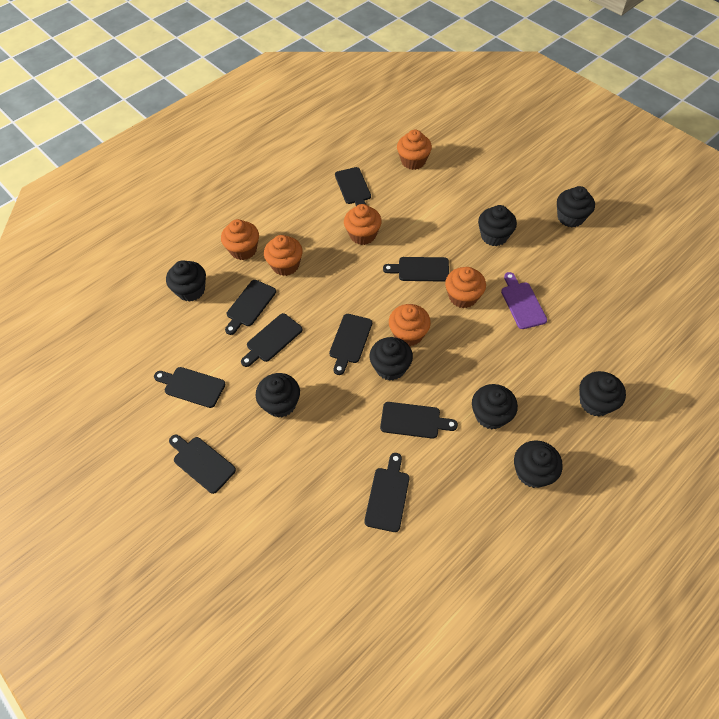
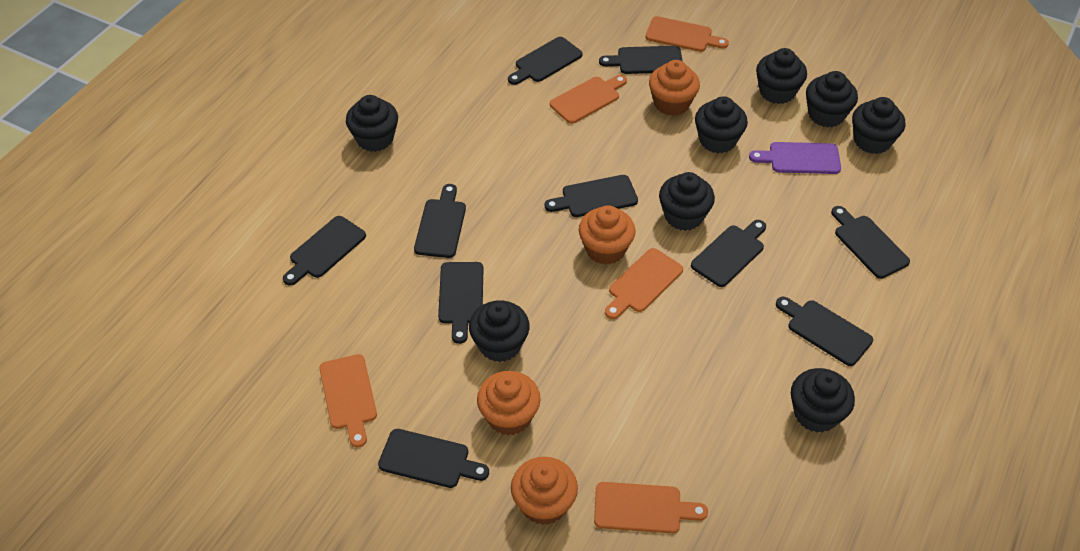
black cutting board: [154,367,226,408] [169,435,236,494] [225,280,276,335] [241,313,303,367] [329,314,372,375] [335,167,371,206] [364,453,409,532] [380,402,458,439] [383,257,449,282] = 9 -> [283,216,366,286] [378,429,489,488] [414,184,466,258] [438,262,483,344] [508,37,583,85] [545,175,638,217] [599,46,683,74] [691,220,766,287] [776,297,873,366] [831,206,910,279] = 10
orange cupcake: [221,219,259,260] [264,235,303,276] [344,204,382,245] [389,304,431,346] [397,130,432,170] [445,267,486,308] = 6 -> [477,371,541,435] [511,457,578,525] [579,205,636,265] [649,60,700,116] = 4
orange cutting board: none = 0 -> [319,354,377,448] [550,75,627,124] [594,482,708,534] [605,248,683,319] [645,16,729,52] = 5

